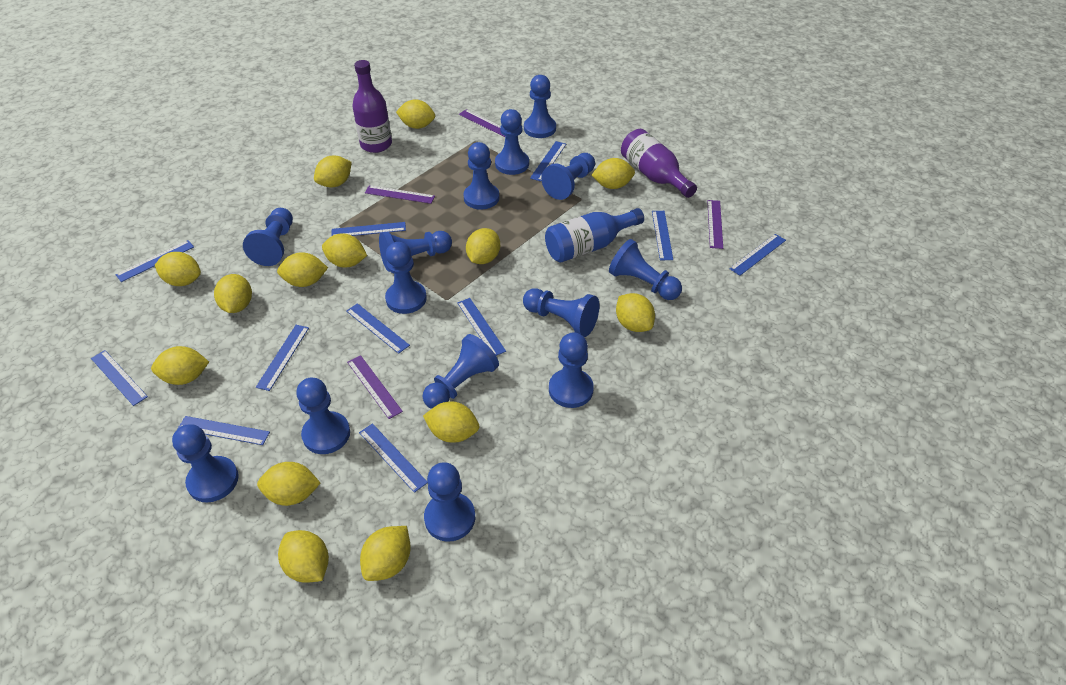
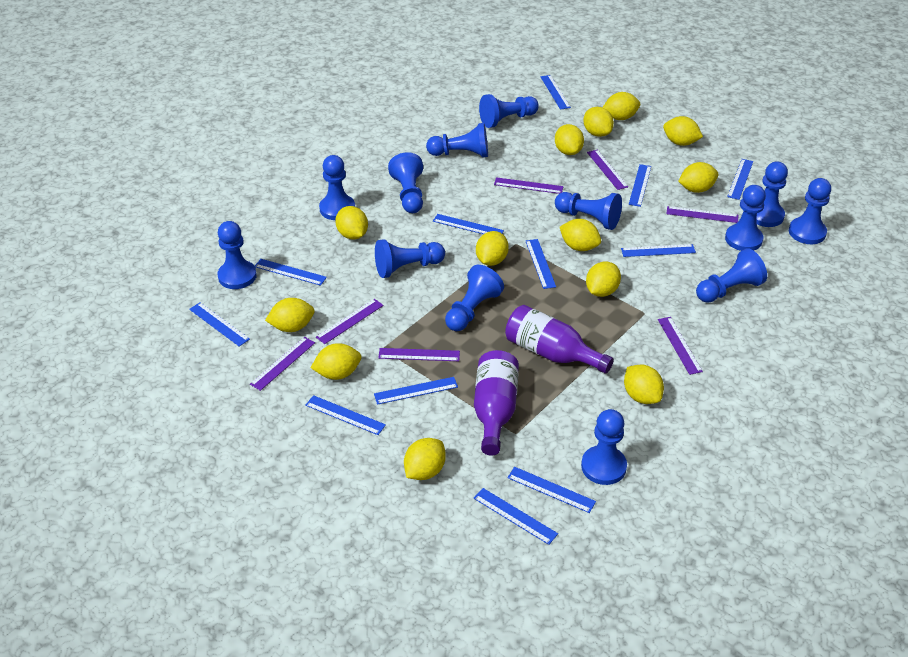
blue bottle: [545,208,644,263] = 1 -> none = 0
blue pawn: [172,424,239,503] [243,208,293,266] [296,378,350,454] [379,231,452,272] [385,242,427,314] [423,334,499,409] [424,462,475,542] [463,142,500,210] [495,109,529,175] [523,288,599,337] [524,75,556,138] [541,153,595,200] [549,333,594,408] [609,239,682,300] = 14 -> [217,221,257,289] [319,155,355,220] [375,239,445,278] [388,152,423,213] [426,123,488,157] [445,265,504,331] [479,94,539,128] [555,192,622,230] [581,409,627,485] [696,248,767,303] [725,185,766,251] [756,162,788,227] [789,178,831,244] = 13
blue ruler: [91,350,148,406] [116,240,194,282] [178,416,270,445] [256,325,309,391] [331,222,406,236] [346,303,410,354] [359,423,428,493] [457,298,506,356] [530,141,566,181] [652,211,673,260] [729,234,786,276] = 11 -> [189,302,250,347] [255,259,327,286] [305,395,386,435] [374,377,458,405] [433,214,504,234] [474,488,558,545] [507,467,596,513] [526,239,556,289] [540,75,571,110] [621,244,696,257] [629,164,651,207] [727,159,753,200] = 12
purple ruler: [347,355,403,419] [365,185,435,204] [459,109,505,137] [707,200,723,249] = 4 -> [250,337,315,391] [316,299,384,344] [378,348,460,361] [494,177,563,194] [587,150,628,190] [658,317,703,375] [667,206,738,223] = 7
yellow lemon: [151,346,209,385] [155,252,201,286] [214,274,252,313] [257,462,320,506] [277,252,328,287] [278,530,329,583] [314,155,352,187] [322,234,367,267] [360,526,411,581] [396,99,435,129] [423,401,479,443] [466,228,500,264] [591,158,635,189] [616,293,655,332] = 14 -> [265,298,315,332] [311,343,361,380] [335,206,368,239] [404,438,446,480] [476,231,509,266] [555,124,584,155] [560,219,601,251] [583,107,614,137] [586,262,621,297] [603,92,640,120] [624,365,664,404] [663,116,703,146] [678,162,719,193] = 13

